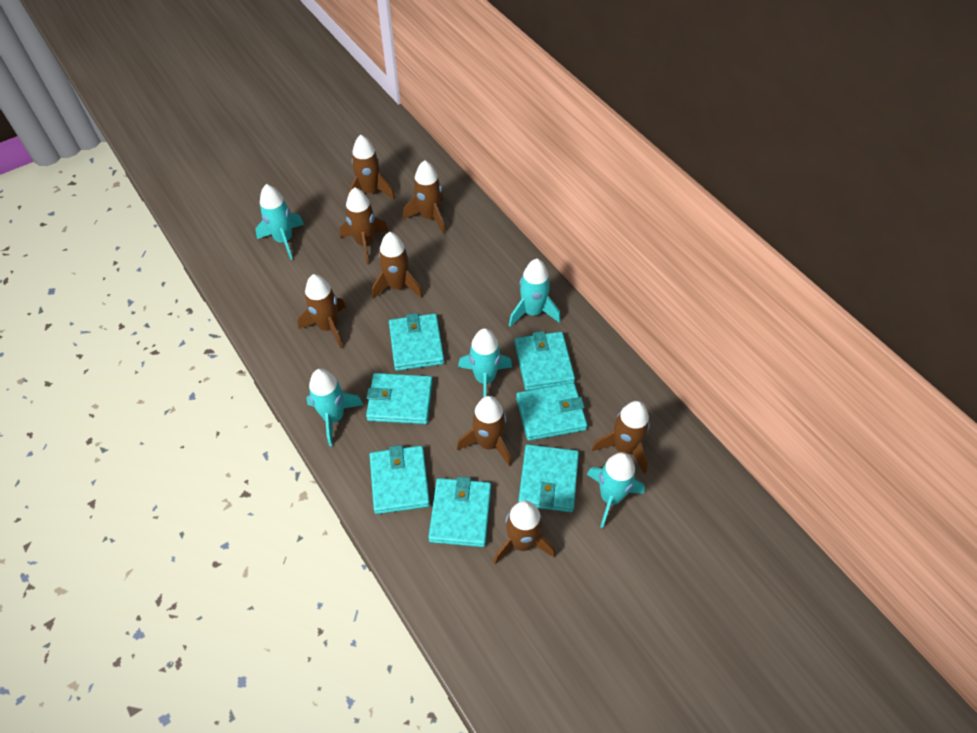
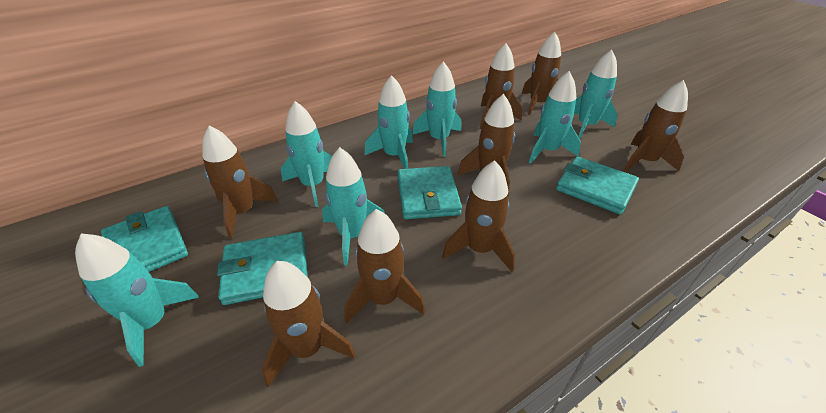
turquoise rocket: [255,184,304,260] [306,369,363,446] [458,328,512,397] [509,259,561,327] [587,452,645,528] = 5 -> [75,233,199,367] [281,101,332,207] [322,147,385,265] [364,75,413,169] [412,61,461,157] [529,71,581,164] [574,50,618,139] = 7
turquoise wallet: [366,373,433,424] [370,445,430,514] [389,313,444,371] [428,477,491,547] [515,331,575,391] [516,383,587,441] [518,444,579,512] = 7 -> [101,206,188,272] [217,232,308,305] [398,166,462,219] [556,156,639,215] = 4

